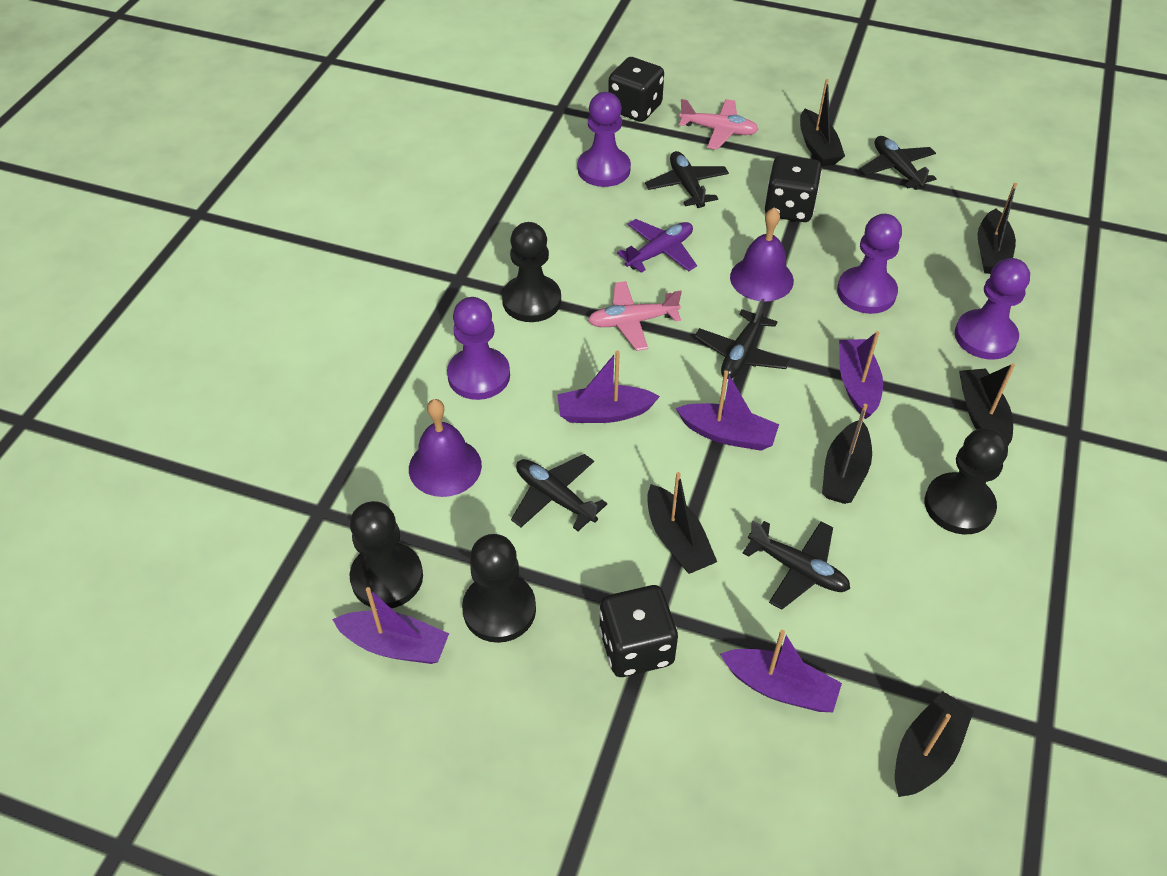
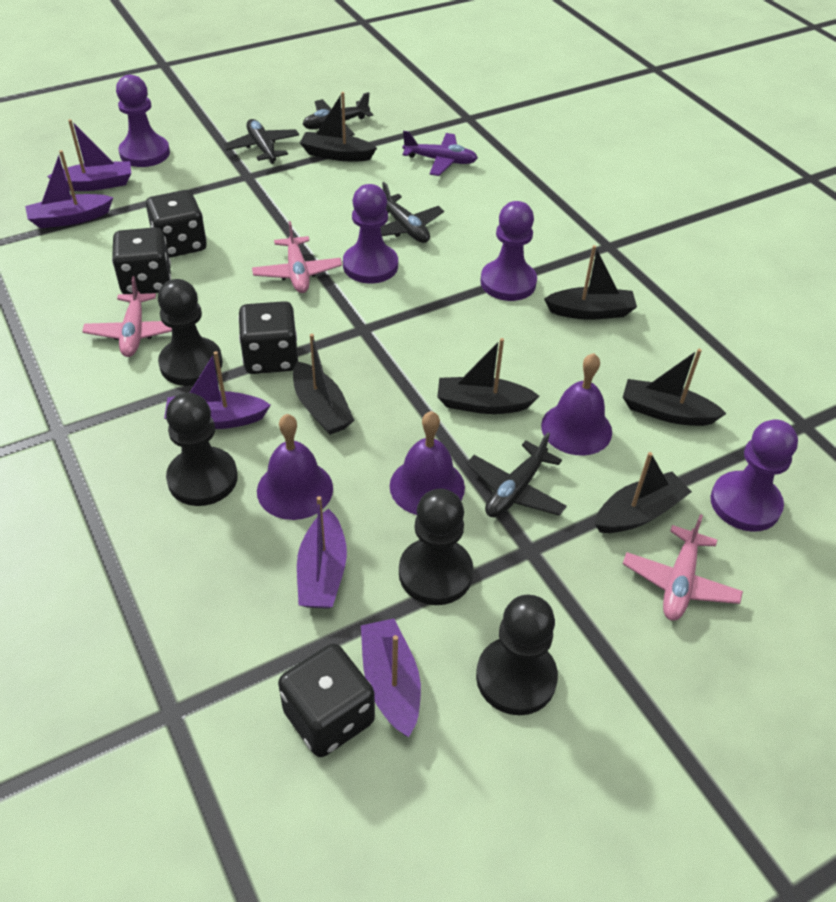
black dice: [599,585,678,677] [608,57,664,122] [765,155,822,222] = 3 -> [112,227,171,294] [146,190,207,258] [238,301,298,374] [278,644,375,757] = 4
black plane: [511,454,607,531] [645,151,729,208] [695,298,790,379] [743,521,850,610] [859,136,937,190] = 5 -> [223,119,299,164] [302,92,373,136] [380,182,444,243] [466,432,567,517] = 4
pink plane: [588,281,682,351] [679,99,759,150] = 2 -> [82,276,172,357] [252,221,342,293] [623,514,743,621] = 3
purple bell: [409,399,482,497] [730,208,794,302] = 2 -> [257,414,333,520] [390,411,465,515] [541,353,612,456] = 3

